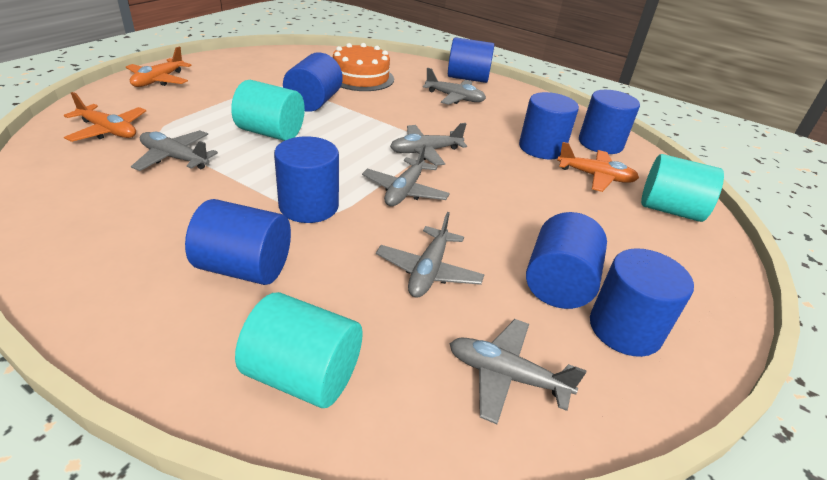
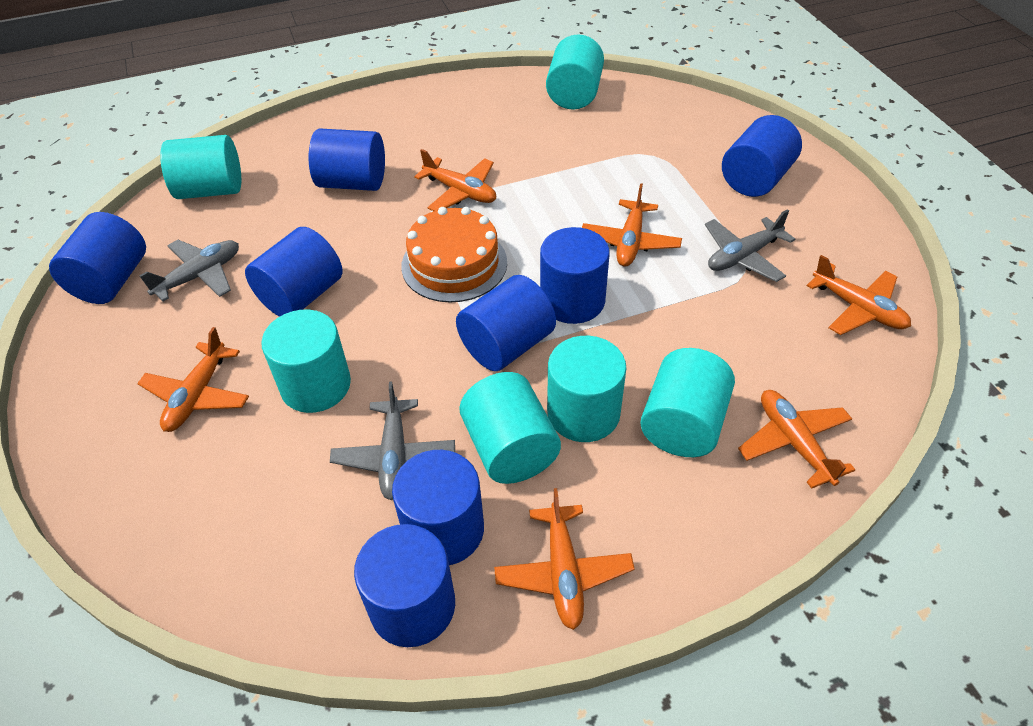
grey plane: [131,130,218,171] [362,145,450,206] [376,212,484,298] [390,123,467,166] [423,68,486,105] [449,319,587,424] = 6 -> [139,240,239,301] [330,381,455,500] [705,209,795,282] = 3
orange plane: [64,92,146,142] [126,47,192,87] [557,142,639,192] = 3 -> [137,327,249,432] [414,149,496,211] [494,488,635,630] [582,183,682,267] [738,390,855,489] [807,255,911,335] = 6
turquoise cylinder: [231,80,305,141] [235,292,363,408] [641,154,724,222] = 3 -> [160,135,241,199] [261,309,351,413] [459,372,561,484] [546,34,604,110] [547,336,627,442] [640,348,735,457] = 6

